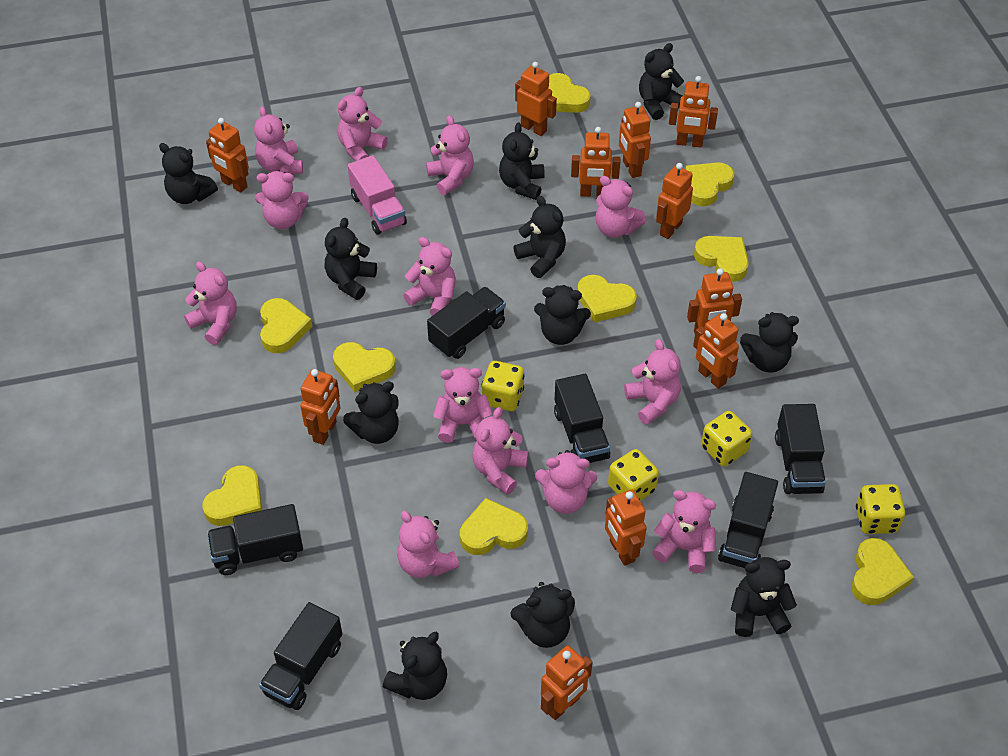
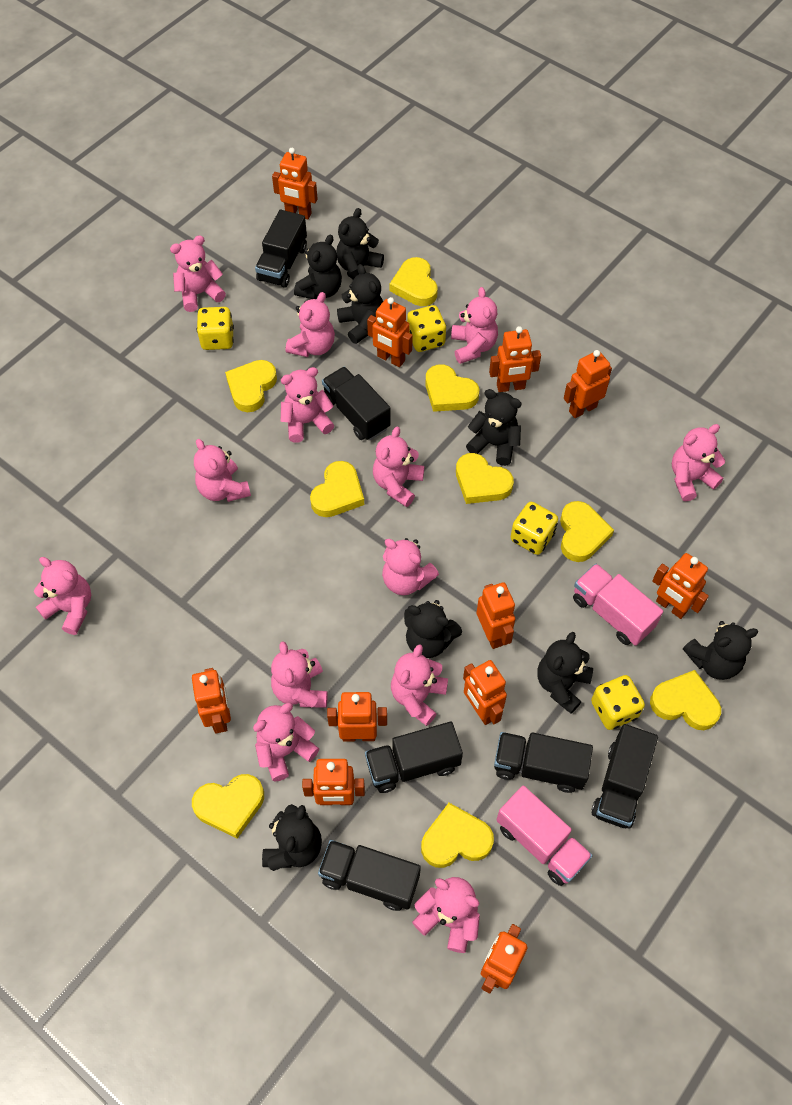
black teddy bear: [159,143,218,204] [324,218,377,300] [343,381,399,444] [383,632,447,700] [499,123,545,200] [511,582,575,648] [513,196,566,278] [534,285,591,345] [639,43,684,120] [731,557,797,637] [740,312,799,373] = 11 -> [262,804,322,871] [294,235,342,299] [336,208,384,279] [337,264,383,344] [404,600,462,658] [466,389,522,466] [537,632,593,714] [683,621,758,680] = 8
pink truck: [348,155,407,235] = 1 -> [496,785,593,886] [573,564,663,646] = 2

